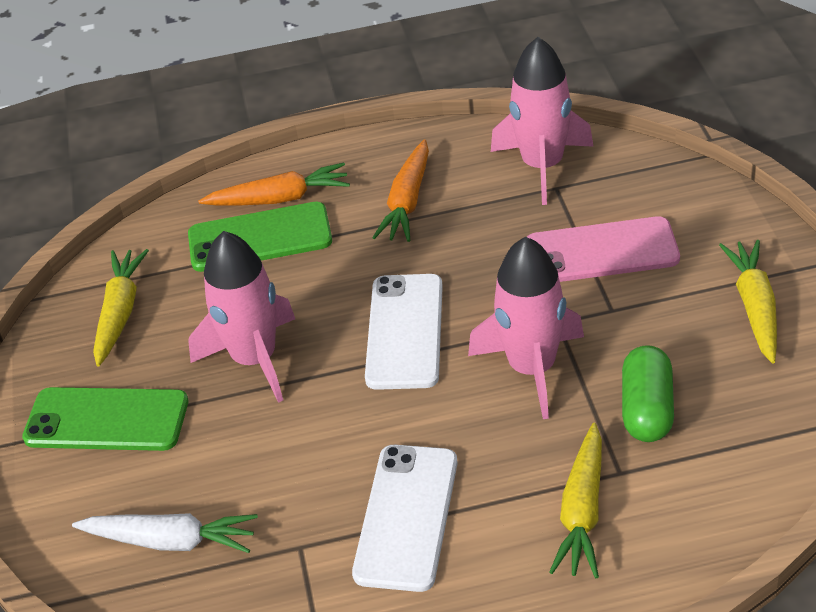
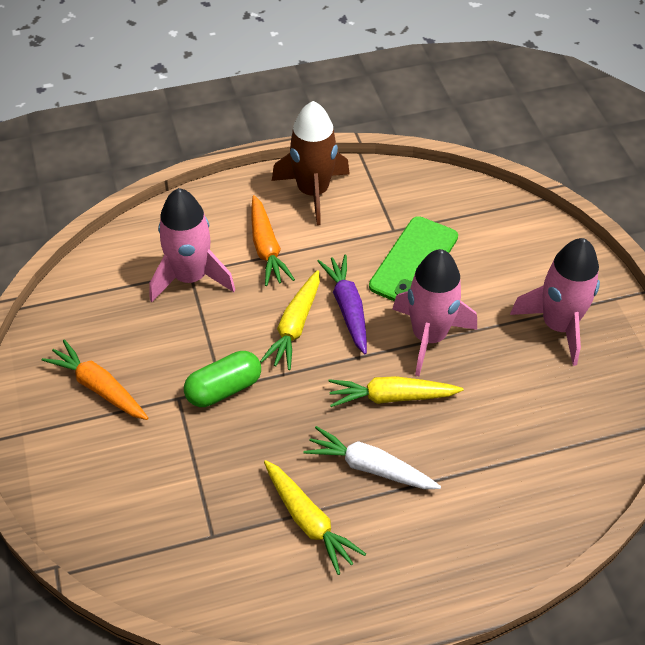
brown rocket: none = 0 -> [272,101,350,225] = 1
green phone: [22,387,188,451] [188,202,332,272] = 2 -> [369,216,458,301] = 1
pink phone: [527,216,680,282] = 1 -> none = 0
purple carrot: none = 0 -> [317,255,367,354] = 1
white phone: [352,445,458,592] [365,274,443,390] = 2 -> none = 0

